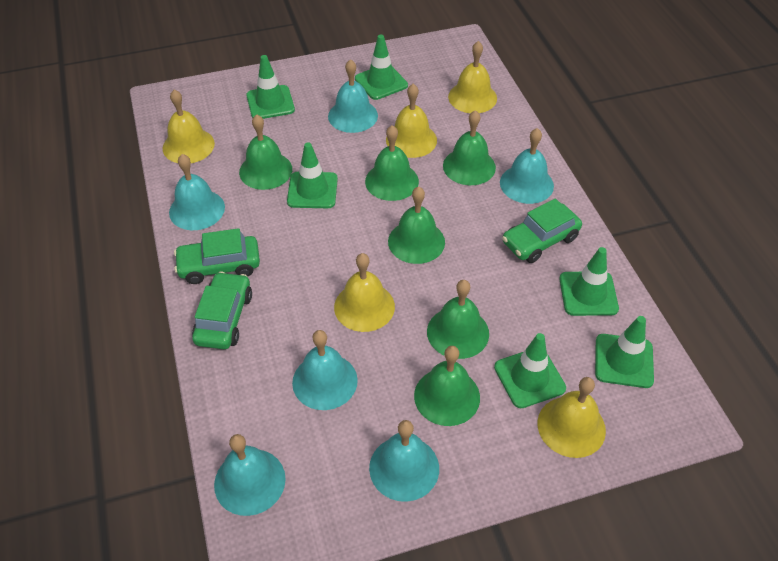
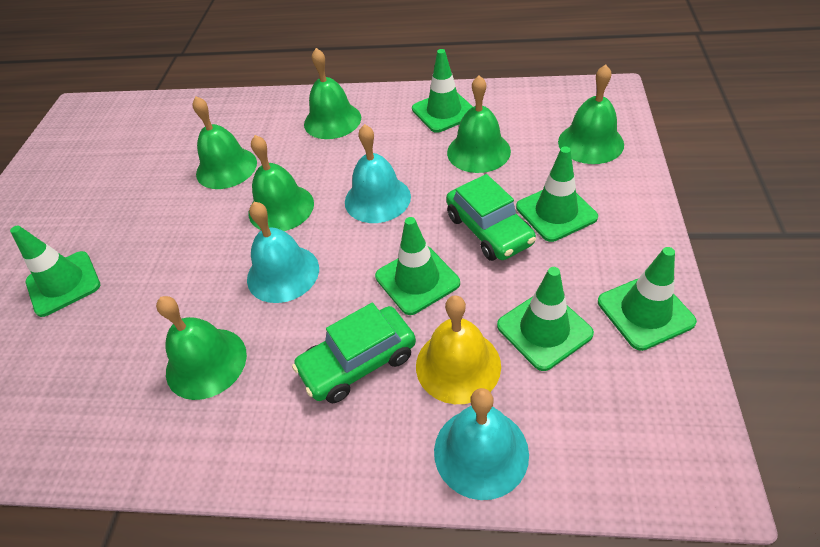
green car: [174,228,260,284] [192,272,252,349] [502,198,582,263] = 3 -> [292,303,416,403] [446,174,536,261] = 2
turquoise bell: [169,154,225,230] [214,434,286,516] [292,330,358,410] [328,59,378,133] [369,420,439,502] [500,128,554,204] = 6 -> [247,202,319,303] [345,124,411,223] [434,388,529,500] = 3
yellow bell: [163,90,215,163] [334,253,395,332] [386,84,437,158] [448,41,497,113] [537,377,606,458] = 5 -> [416,295,501,404] = 1

